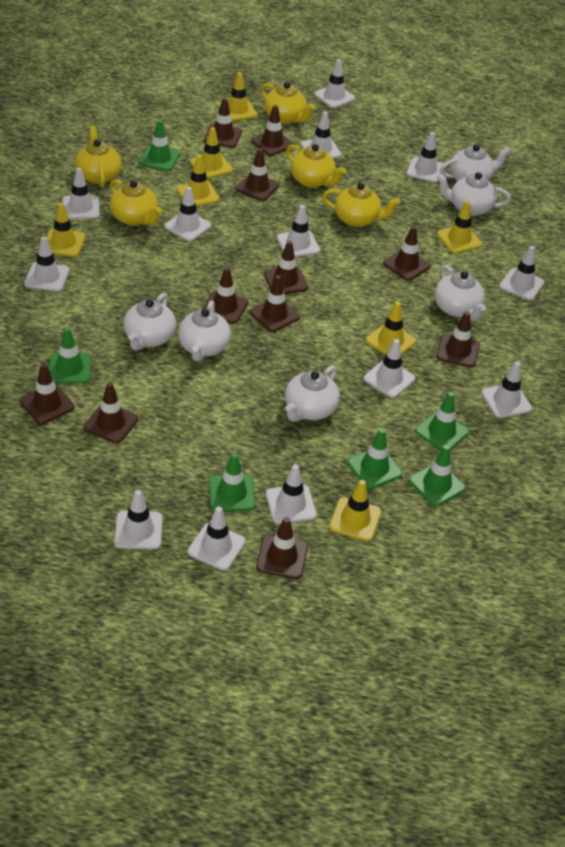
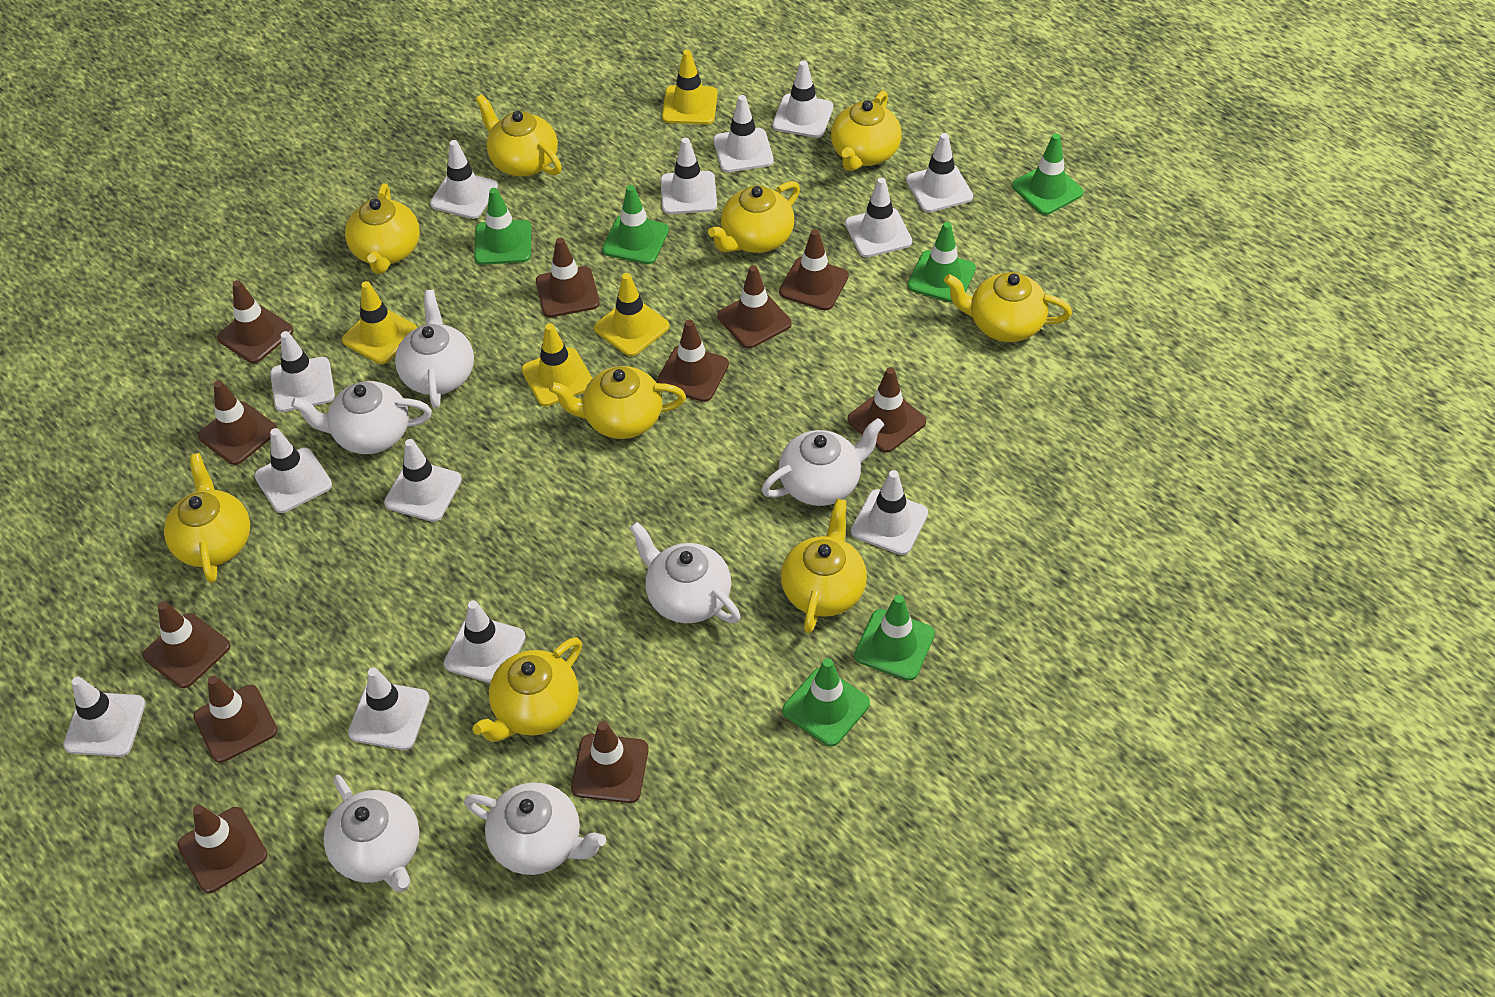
yellow teapot: [75,125,121,187] [110,179,162,226] [261,82,315,124] [286,144,346,188] [322,183,400,227] = 5 -> [164,453,250,583] [345,184,420,274] [473,637,582,742] [475,94,562,176] [549,366,686,439] [708,181,800,253] [781,499,867,633] [831,90,902,171] [944,272,1072,342] = 9
yellow traffic cone: [46,203,85,257] [177,155,219,206] [190,127,233,179] [218,72,257,121] [329,480,381,541] [366,301,416,355] [437,201,482,253] = 7 -> [342,281,417,364] [522,323,593,406] [594,273,669,356] [662,50,718,124] = 4

